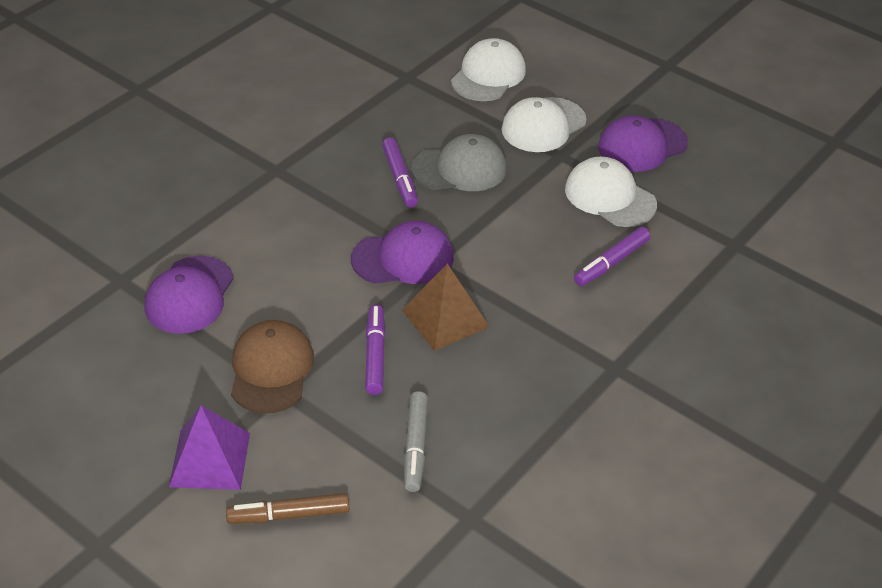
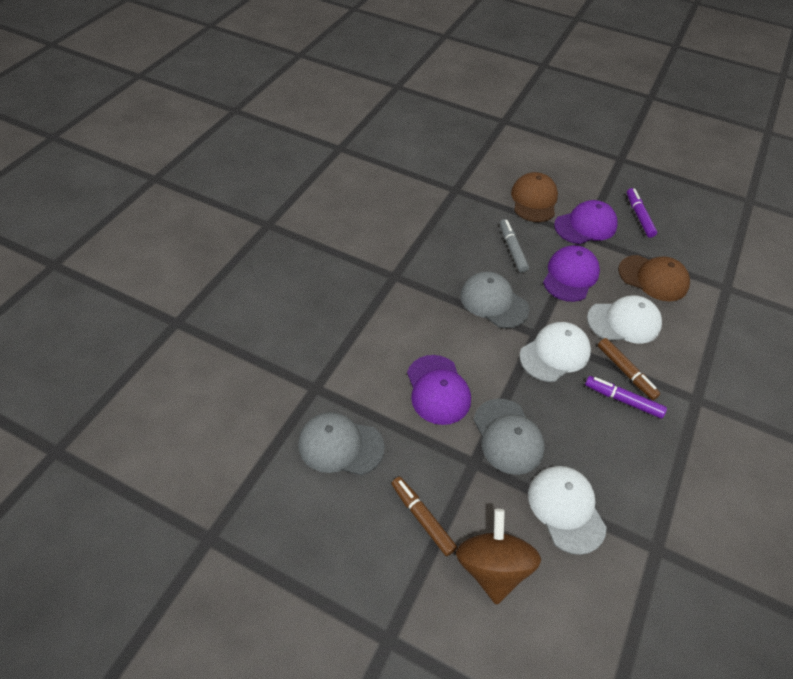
brown cap: [231,320,314,413] = 1 -> [511,172,558,222] [618,255,690,301] = 2
brown marker: [226,493,349,524] = 1 -> [391,477,457,556] [598,338,660,400] = 2
brown pyramid: [402,264,489,351] = 1 -> none = 0
brown spinning top: none = 0 -> [456,509,541,605] = 1
grey cap: [411,134,507,191] = 1 -> [298,412,385,476] [460,271,529,329] [474,398,545,475] = 3
purple marker: [365,305,385,395] [382,138,418,207] [574,227,650,286] = 3 -> [585,376,667,418] [627,188,657,238] = 2
purple pyramid: [169,405,250,490] = 1 -> none = 0

